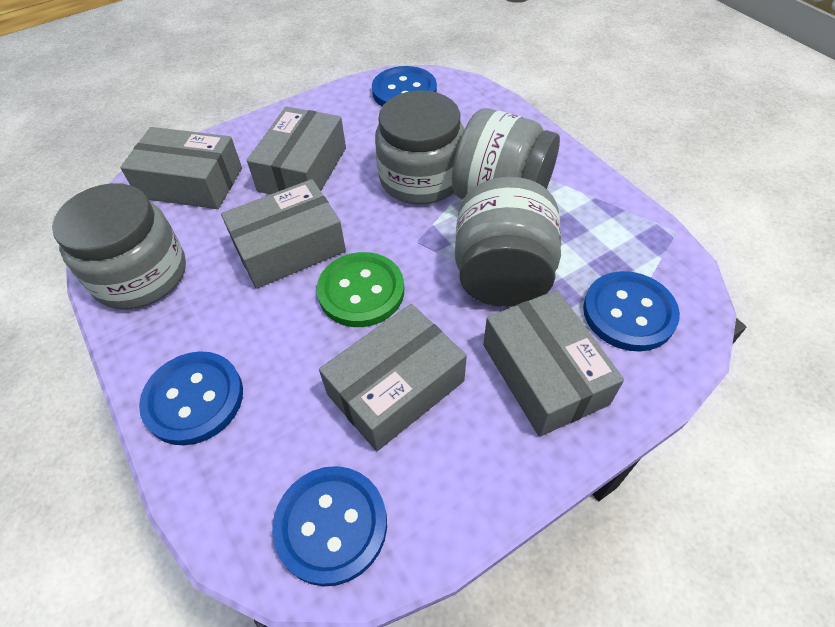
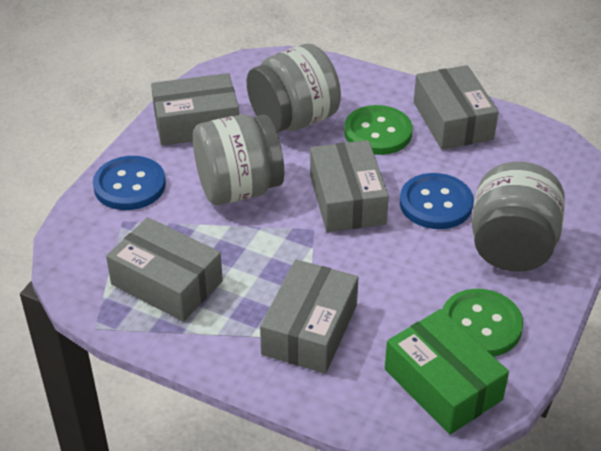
blue button: [139,351,243,445] [272,466,387,587] [372,66,437,106] [583,271,680,352] = 4 -> [93,156,166,210] [400,173,474,229] = 2
green box: none = 0 -> [385,309,509,434] = 1
green button: [317,252,404,327] = 1 -> [344,105,413,155] [442,289,523,356] = 2
grey jar: [52,183,186,310] [375,91,464,205] [452,108,560,200] [455,177,561,307] = 4 -> [193,114,284,205] [247,44,341,133] [472,162,565,272] = 3

